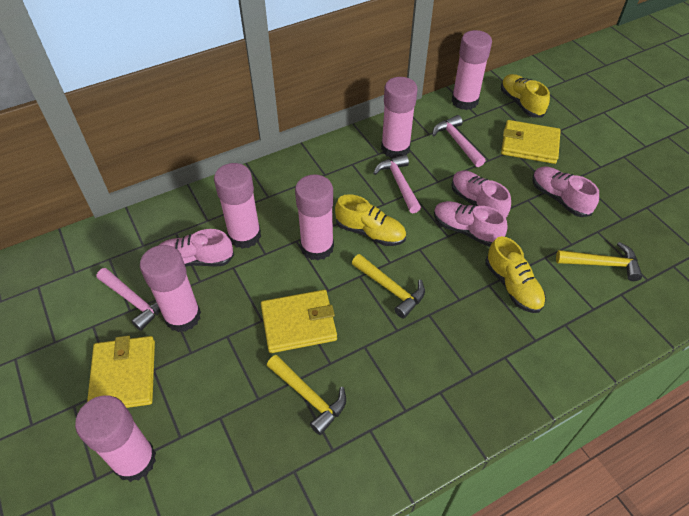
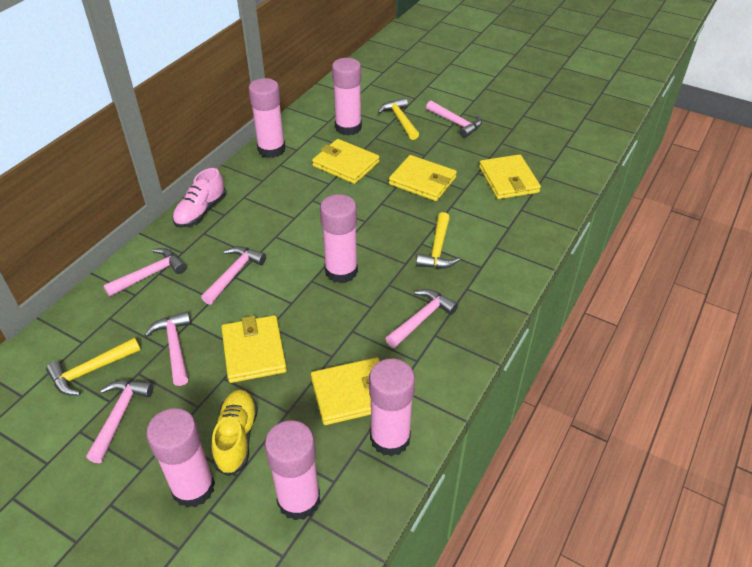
pink hammer: [97,268,161,331] [373,154,421,213] [432,115,486,167] = 3 -> [86,380,153,463] [103,248,186,297] [144,311,191,386] [201,246,266,305] [385,289,458,348] [426,100,482,138] = 6
pink shoe: [159,229,234,267] [434,201,508,247] [451,170,511,218] [533,167,599,217] = 4 -> [173,168,226,227] = 1
yellow shoe: [335,194,406,246] [486,236,546,313] [501,74,550,118] = 3 -> [212,389,258,476] = 1
yellow wallet: [87,336,155,408] [261,290,337,353] [501,120,561,164] = 3 -> [221,315,287,383] [311,357,380,425] [312,139,379,184] [389,155,457,201] [479,154,541,199] = 5

